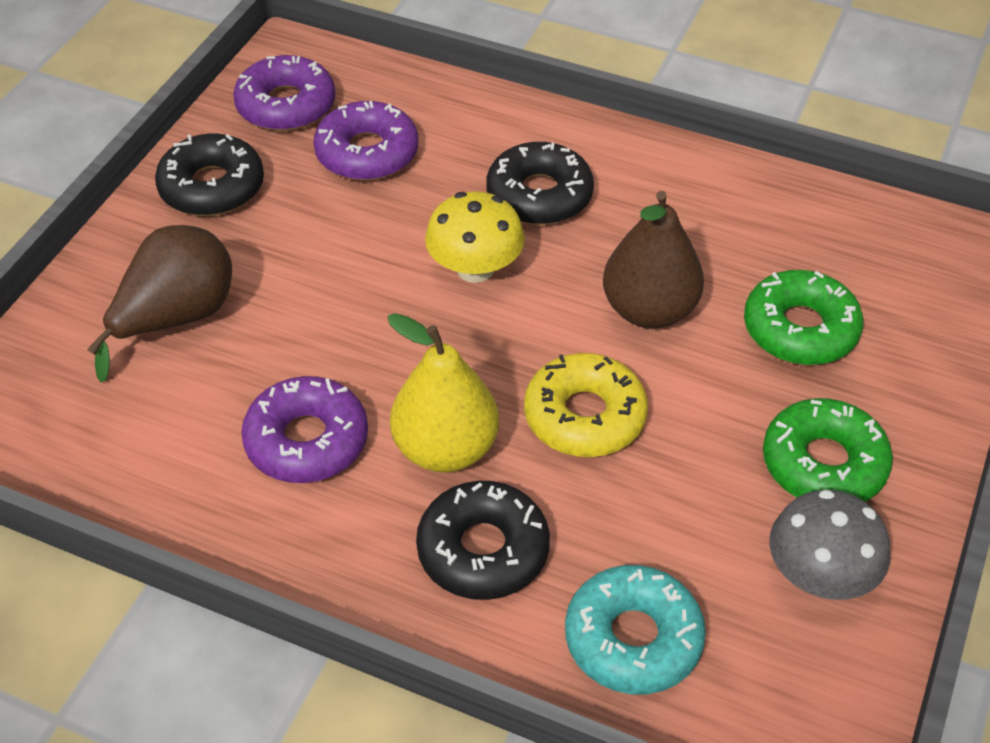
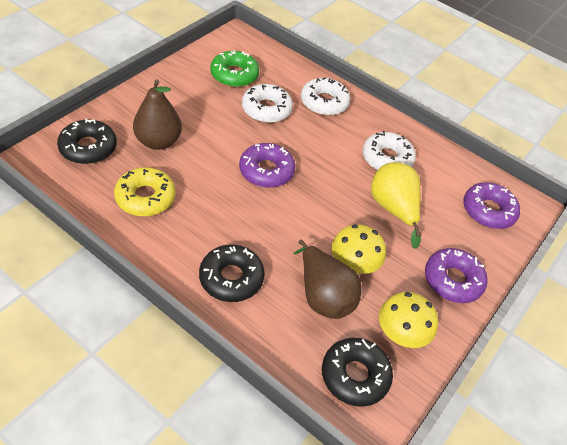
green donut: [744,270,864,365] [763,398,893,501] = 2 -> [210,51,259,87] = 1
grey mushroom: [769,490,890,600] = 1 -> none = 0
turquoise donut: [565,565,706,694] = 1 -> none = 0
white donut: none = 0 -> [242,84,293,123] [301,77,350,116] [363,130,416,170] = 3
yellow mushroom: [425,191,525,283] = 1 -> [331,224,386,274] [379,292,438,348] = 2

